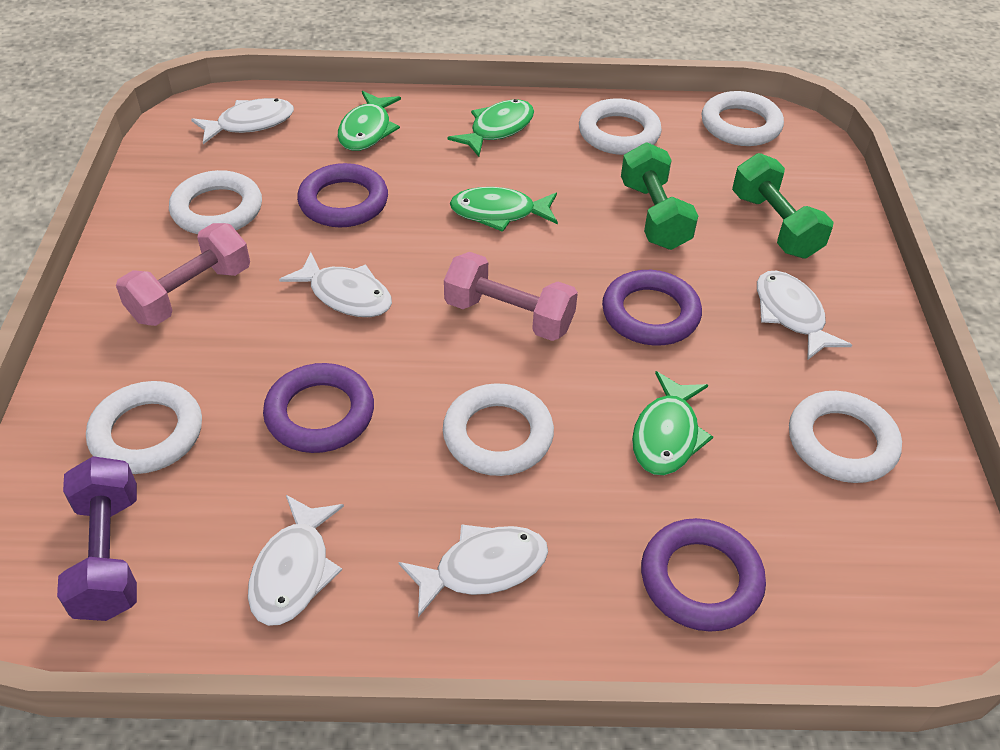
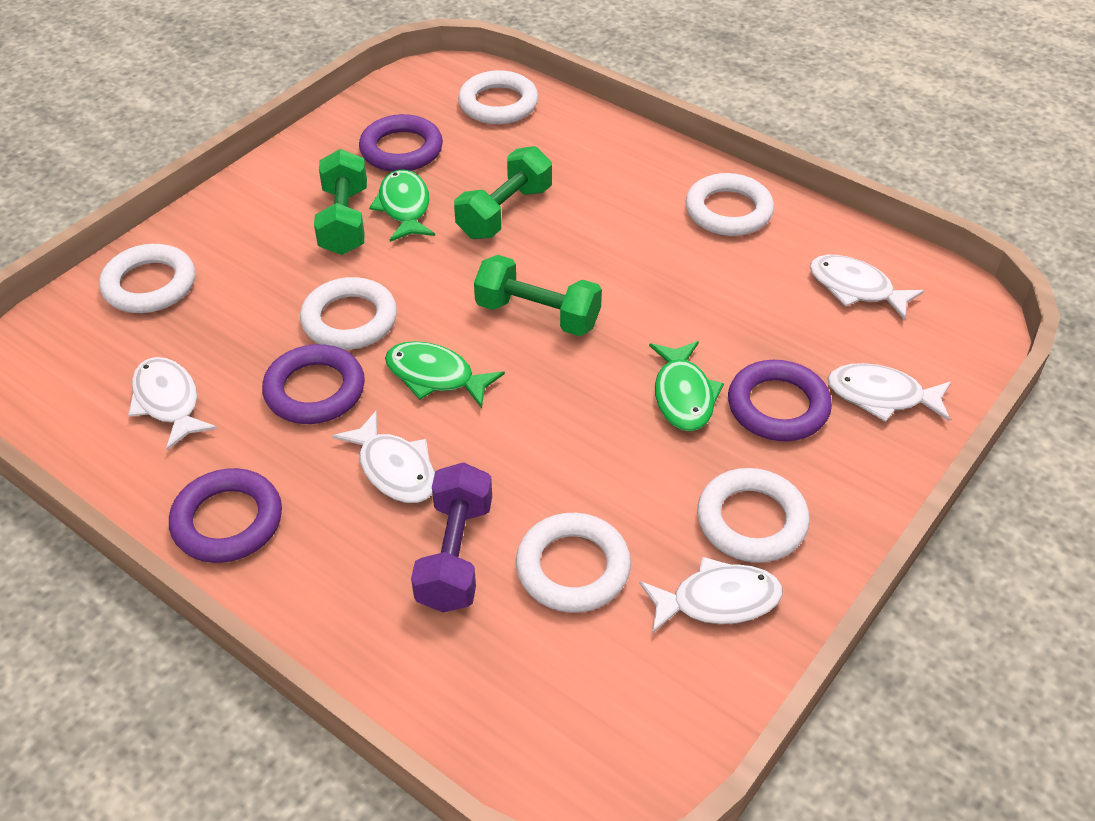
green dumbbell: [621,142,698,250] [732,153,834,258] = 2 -> [314,149,367,255] [454,146,552,239] [474,255,602,336] = 3
green fish: [338,91,401,151] [447,99,534,157] [450,187,558,232] [632,371,713,475] = 4 -> [369,169,435,242] [385,341,505,408] [649,341,724,431] = 3
pink dumbbell: [116,223,250,326] [444,252,578,341] = 2 -> none = 0

